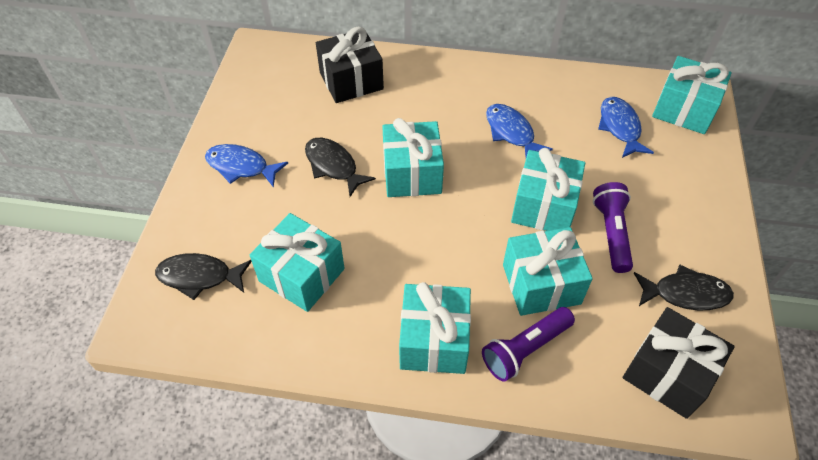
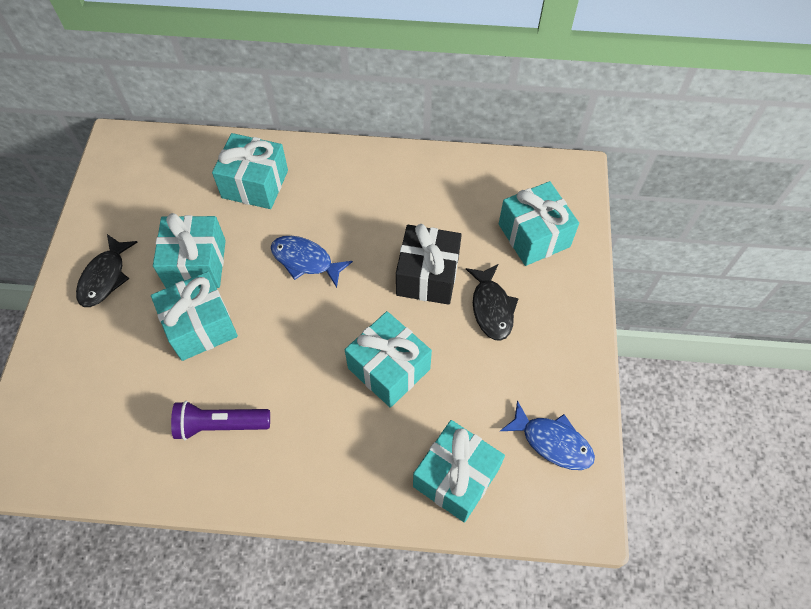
black fish: [155,253,252,300] [305,138,376,197] [634,265,734,311] = 3 -> [76,234,138,307] [466,264,519,341] = 2
black gift: [316,27,384,103] [623,307,735,419] = 2 -> [396,224,462,305] = 1
blue fish: [205,144,288,188] [486,104,553,157] [598,97,654,158] = 3 -> [271,236,353,288] [500,400,595,470] = 2
purple flashlight: [482,307,575,382] [593,182,633,273] = 2 -> [171,401,270,440] = 1

